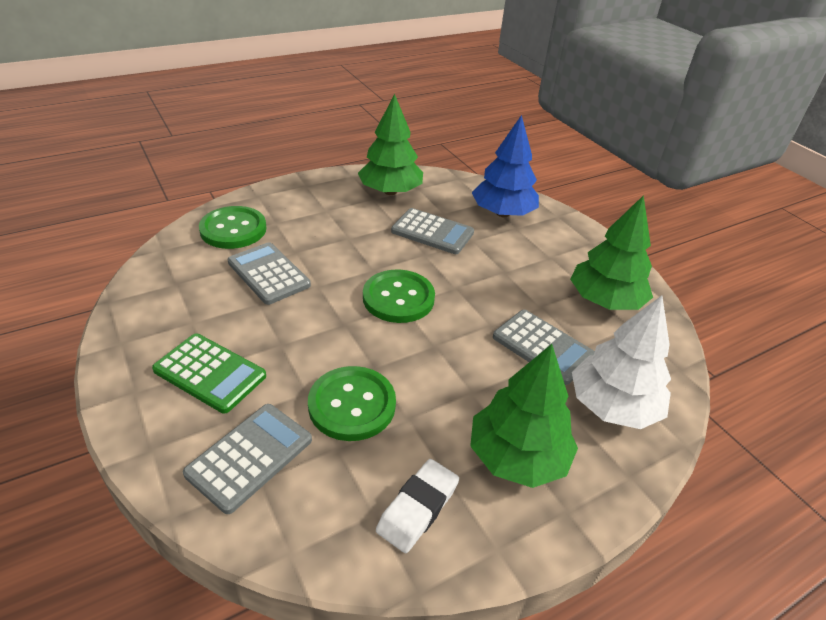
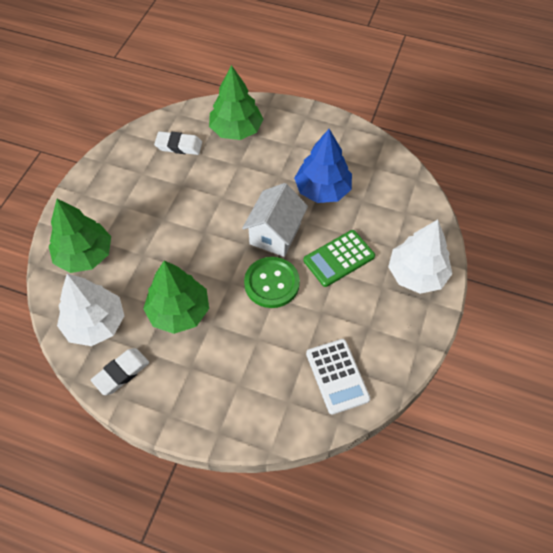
green button: [199,206,267,249] [308,366,396,441] [363,270,435,323] = 3 -> [244,257,300,308] = 1
grey calculator: [183,404,312,514] [228,242,311,305] [391,208,474,254] [493,310,595,385] = 4 -> none = 0
white calculator: none = 0 -> [306,339,370,415] = 1
white eraser: [376,459,459,553] = 1 -> [91,348,149,395] [154,131,202,155] = 2
white house: none = 0 -> [242,183,308,257] = 1
white tree: [572,295,671,429] = 1 -> [57,274,124,346] [388,220,452,294] = 2

